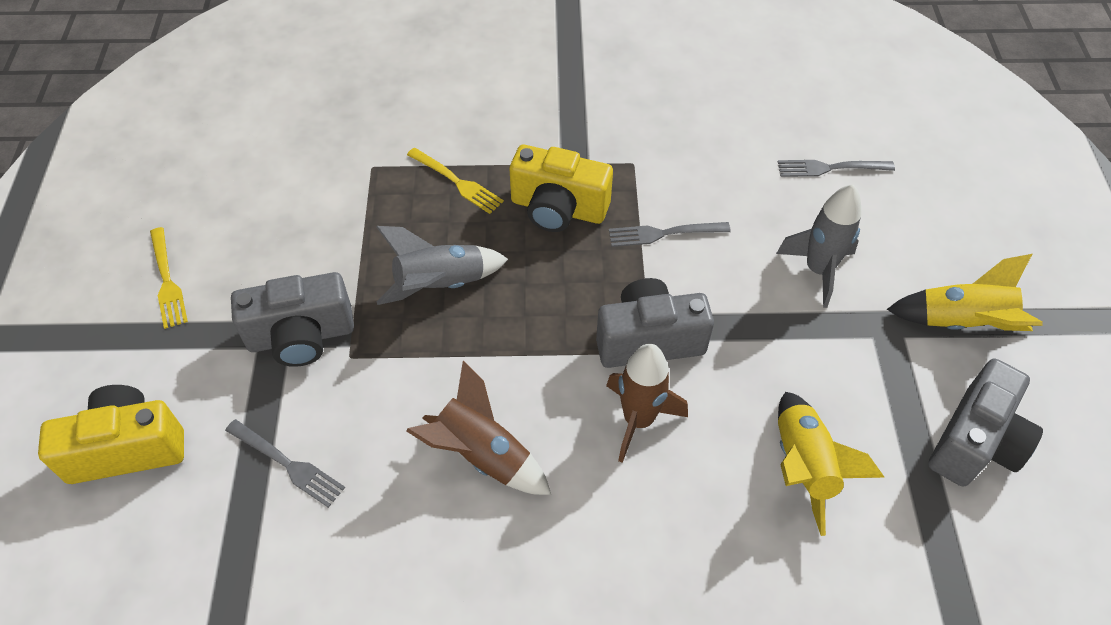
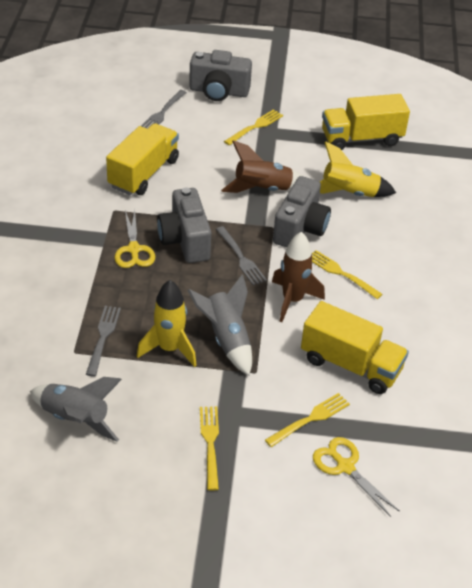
yellow camera: [38,385,184,484] [509,145,613,232] = 2 -> none = 0
yellow fork: [150,227,188,329] [407,148,504,214] = 2 -> [200,407,219,491] [224,109,283,145] [265,393,350,447] [312,250,383,299] = 4
yellow scissors: none = 0 -> [114,210,155,268] [313,437,400,517] = 2
yellow truck: none = 0 -> [106,123,179,195] [301,301,409,394] [322,94,410,150] = 3

